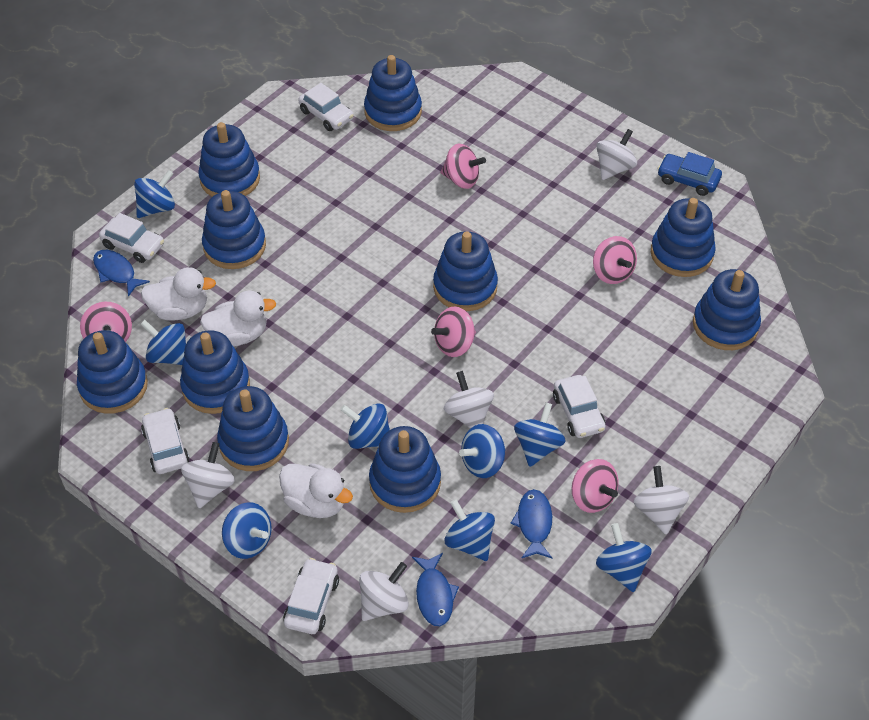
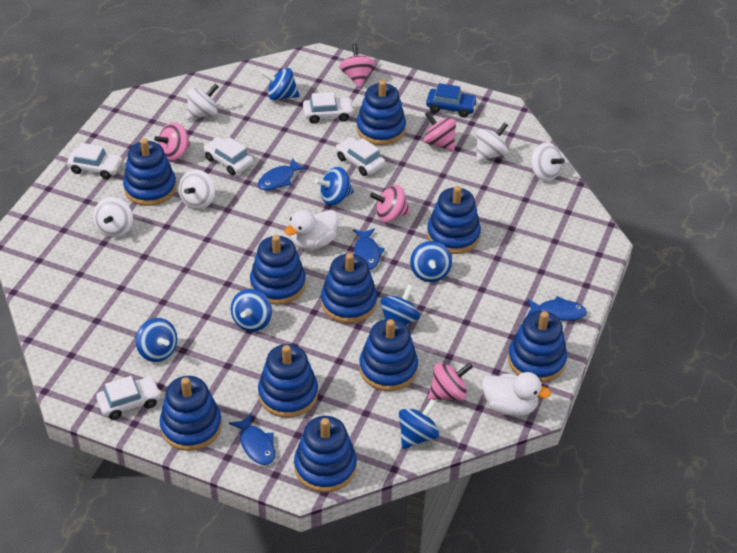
blue fish: [93,250,150,297] [412,553,459,626] [510,489,552,558] = 3 -> [229,413,275,465] [258,158,307,190] [353,228,385,270] [527,296,587,321] = 4
blue spinning top: [134,170,175,218] [140,320,186,365] [222,502,272,559] [340,403,390,449] [444,499,495,561] [459,424,506,478] [514,402,566,467] [596,523,652,592] = 8 -> [136,318,177,362] [231,289,272,332] [261,68,300,100] [315,167,354,206] [380,284,420,325] [399,399,439,449] [410,241,452,282] = 7
white duck: [141,267,216,321] [200,291,276,347] [279,463,353,518] = 3 -> [284,210,338,250] [482,372,551,416] = 2

